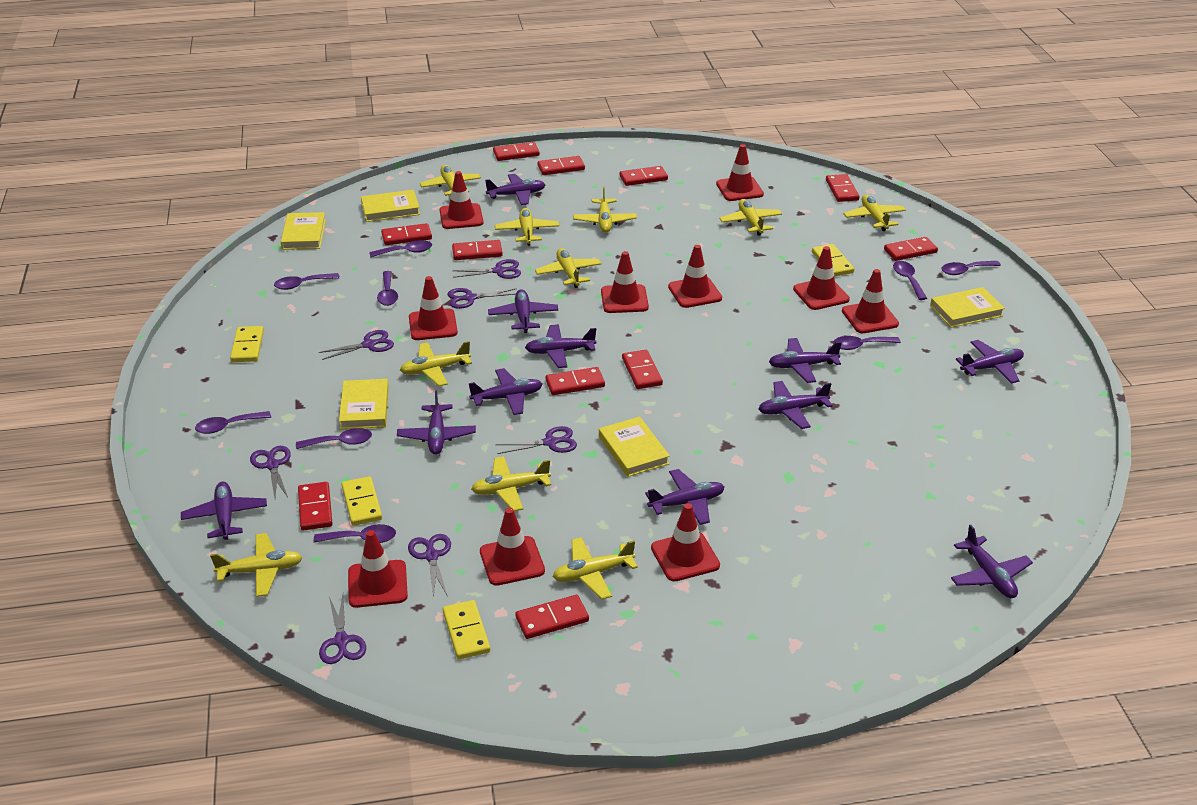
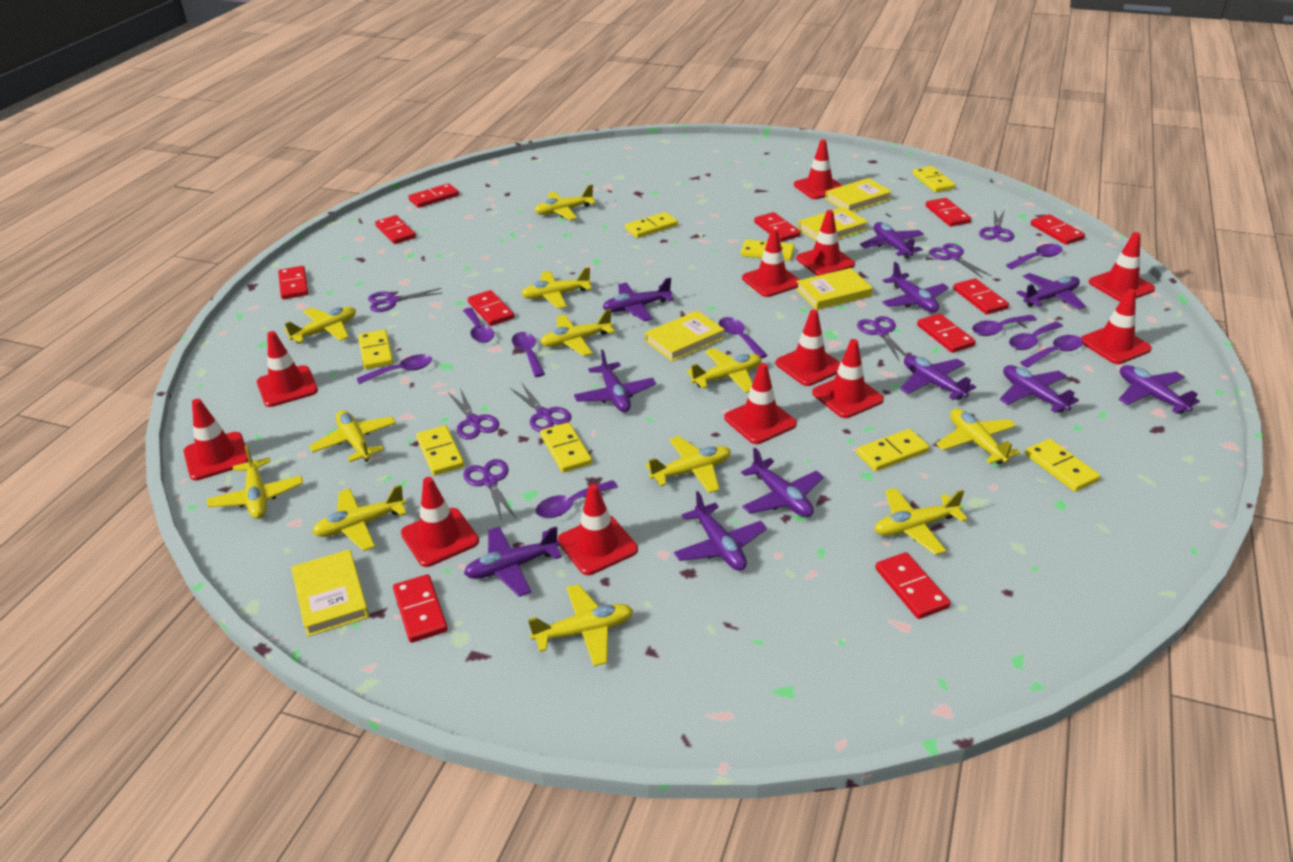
red traffic cone: [348,530,408,608] [409,276,458,340] [440,171,483,229] [480,508,545,586] [601,251,649,313] [651,503,720,582] [668,245,722,308] [716,144,764,201] [793,246,850,310] [842,269,899,333] = 10 -> [183,399,248,480] [257,331,318,407] [401,477,479,567] [557,484,638,575] [724,363,797,444] [742,229,800,297] [776,310,841,386] [794,140,843,199] [796,210,855,276] [812,339,884,418] [1081,289,1152,364] [1089,232,1155,301] = 12
yellow domino: [230,326,264,362] [342,476,382,526] [443,600,491,659] [812,244,854,276] = 4 -> [358,329,393,369] [416,425,464,476] [540,422,592,473] [625,212,678,238] [741,240,795,261] [856,429,929,471] [913,166,955,192] [1025,439,1100,492] = 8
yellow plane: [210,533,303,597] [400,341,472,386] [420,165,481,196] [471,456,551,511] [495,208,559,246] [535,248,602,288] [553,537,638,600] [573,186,637,233] [719,199,782,236] [844,195,906,231] = 10 -> [207,445,303,519] [284,307,356,344] [309,410,396,462] [312,485,407,551] [521,267,592,309] [528,584,633,666] [534,184,596,220] [540,309,615,356] [646,436,731,493] [687,348,762,393] [875,488,968,555] [936,409,1020,464] = 12

